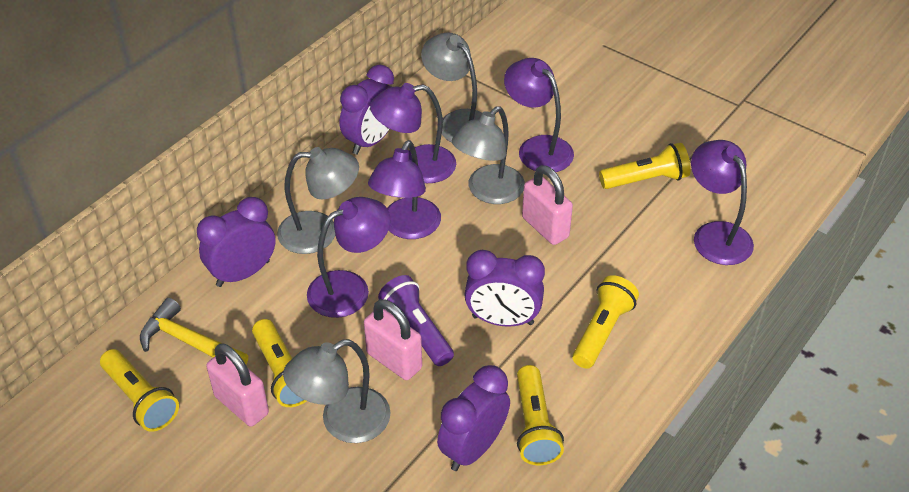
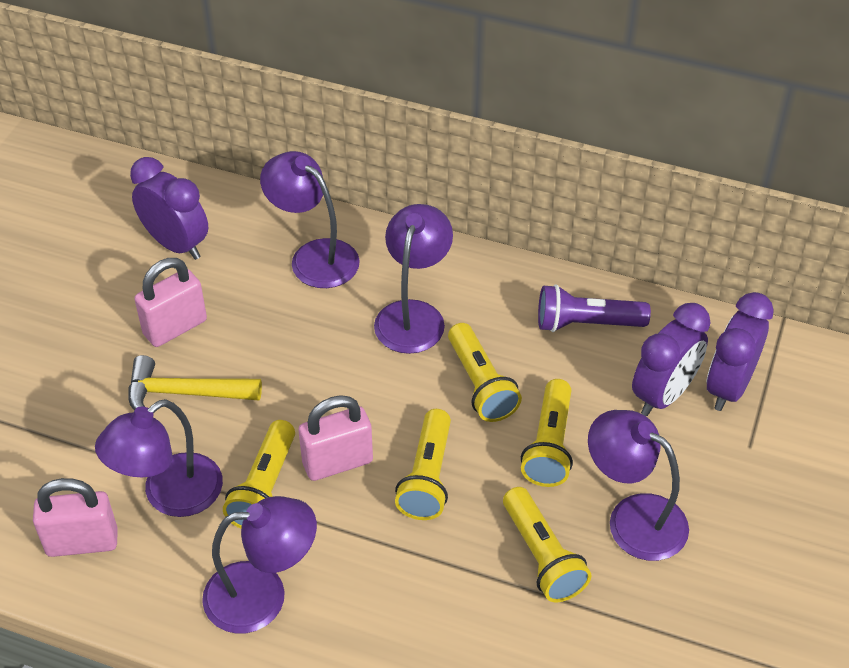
grey lamp: [277,147,359,254] [283,339,390,443] [421,32,482,143] [452,106,525,204] = 4 -> none = 0
purple clock: [197,197,276,287] [340,65,394,155] [437,365,510,471] [464,250,545,327] = 4 -> [130,157,208,260] [632,303,711,416] [706,292,774,411] = 3

